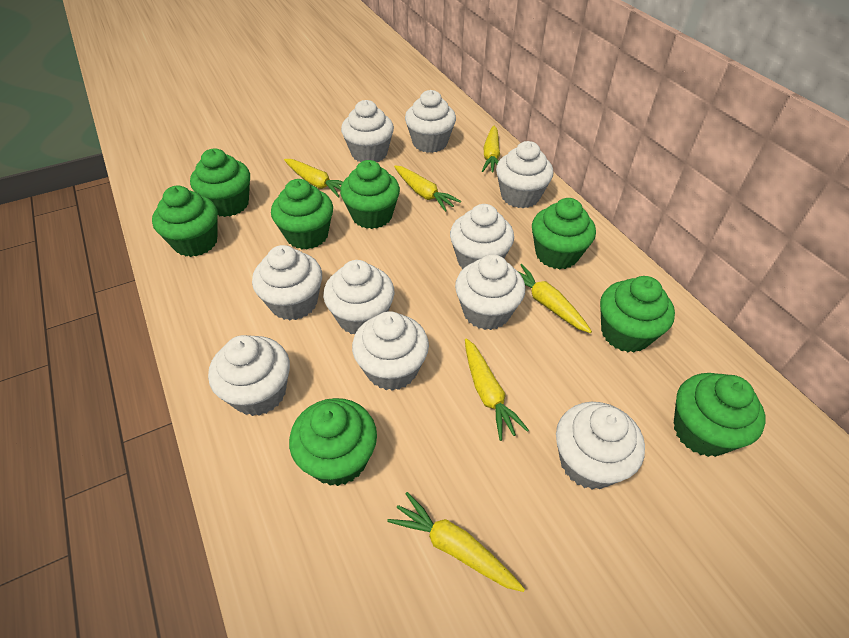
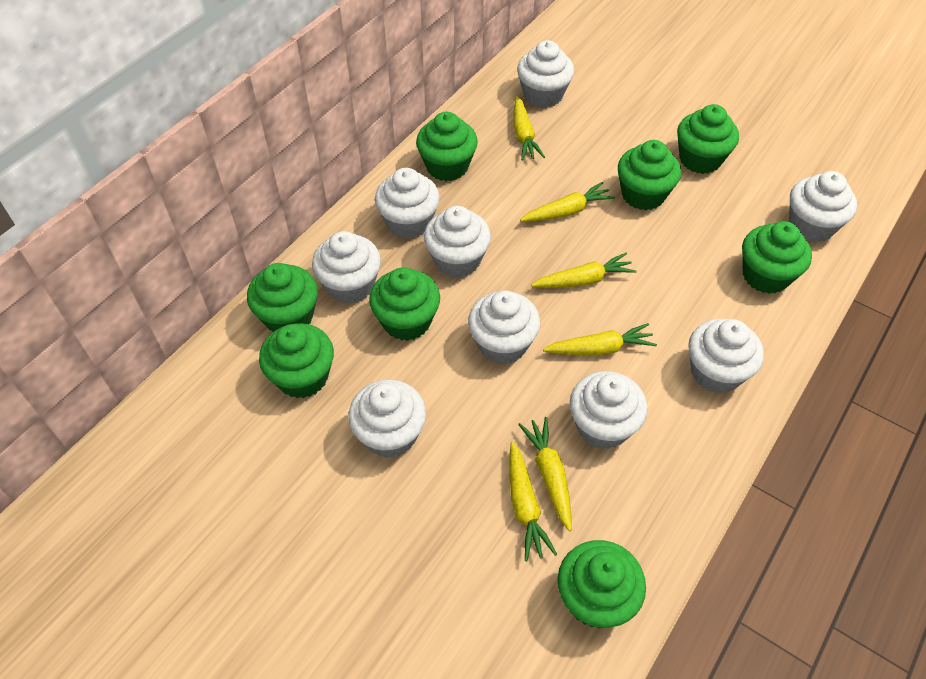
white cupcake: [208,335,290,416] [252,245,322,321] [323,260,394,334] [341,100,394,162] [352,311,429,391] [405,90,456,153] [450,204,514,269] [455,254,525,330] [496,141,553,208] [556,402,645,490] = 10 -> [312,231,381,304] [348,380,426,458] [375,168,440,239] [424,206,491,278] [468,290,540,364] [517,40,574,108] [570,371,648,449] [688,319,764,393] [789,171,857,242] = 9

